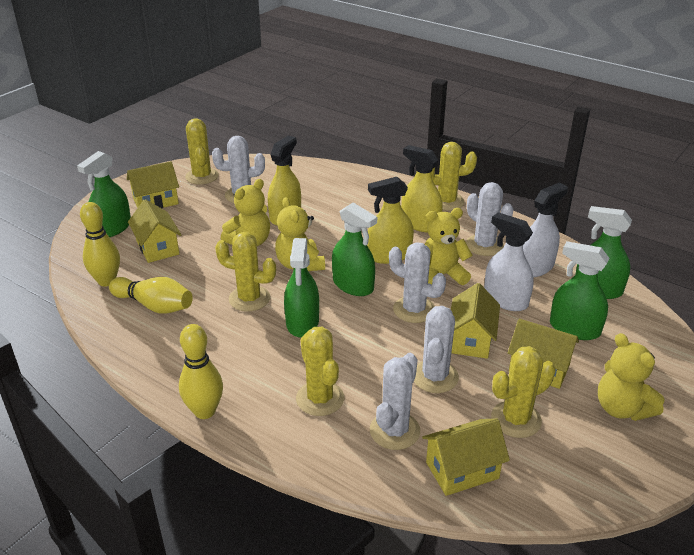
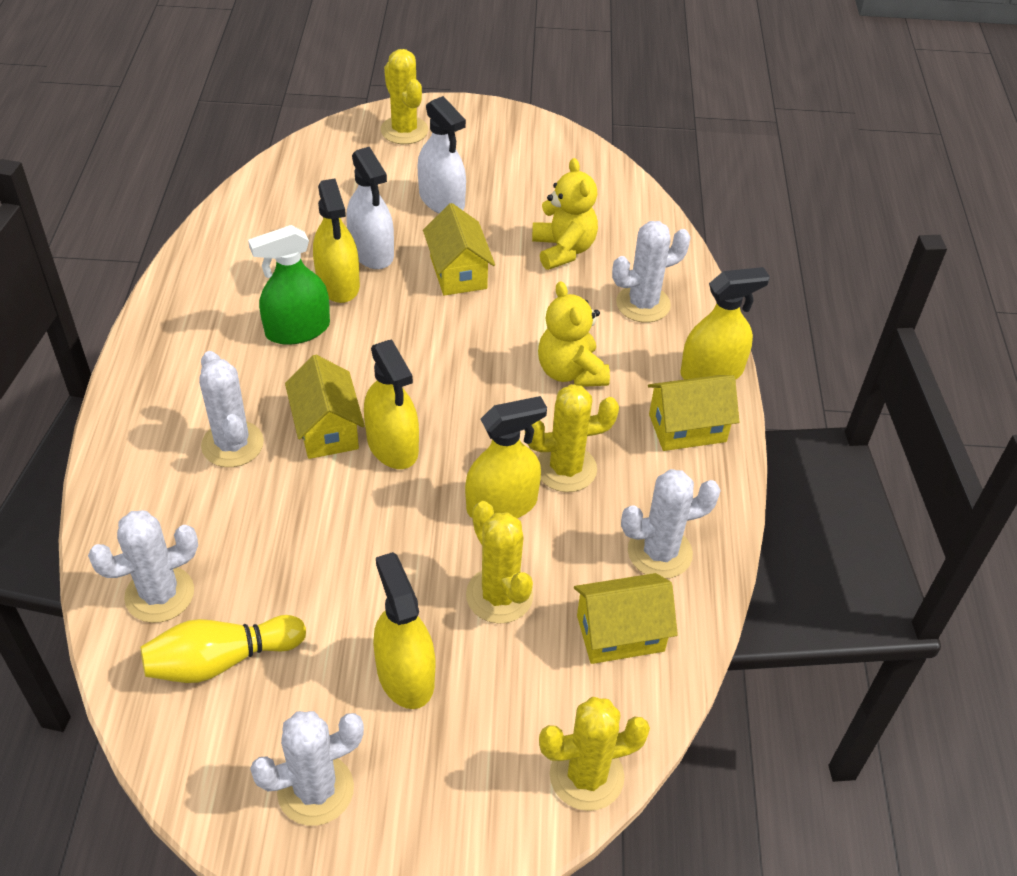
green spray bottle: [77,151,131,237] [284,238,319,338] [332,203,377,296] [550,241,609,340] [576,206,632,299] = 5 -> [248,225,330,345] = 1
yellow bowling pin: [80,202,120,287] [109,277,193,314] [179,324,223,419] = 3 -> [141,615,306,683] = 1
yellow cactus: [185,118,219,185] [215,232,276,312] [296,327,344,416] [431,142,477,211] [491,346,555,438] = 5 -> [381,49,428,144] [466,501,533,624] [528,384,619,492] [539,697,650,811] = 4
yellow house: [127,161,179,208] [128,199,182,263] [422,419,510,496] [451,283,500,359] [508,319,579,389] = 5 -> [285,355,365,459] [423,203,495,296] [574,573,678,664] [648,375,739,451] = 4
yellow spray bottle: [268,136,301,226] [367,177,414,264] [401,145,443,232] = 3 -> [313,178,360,303] [364,340,419,469] [373,552,435,709] [465,396,547,518] [680,267,770,380] = 5
yellow teddy bear: [221,179,270,246] [275,197,325,271] [425,208,473,285] [598,333,665,421] = 4 -> [532,158,598,270] [538,281,610,387] = 2

